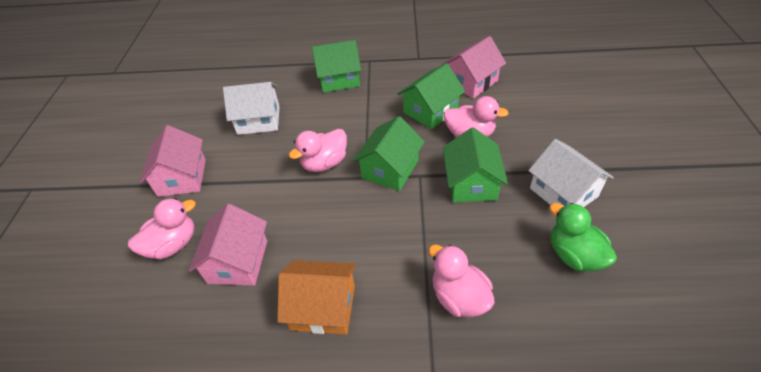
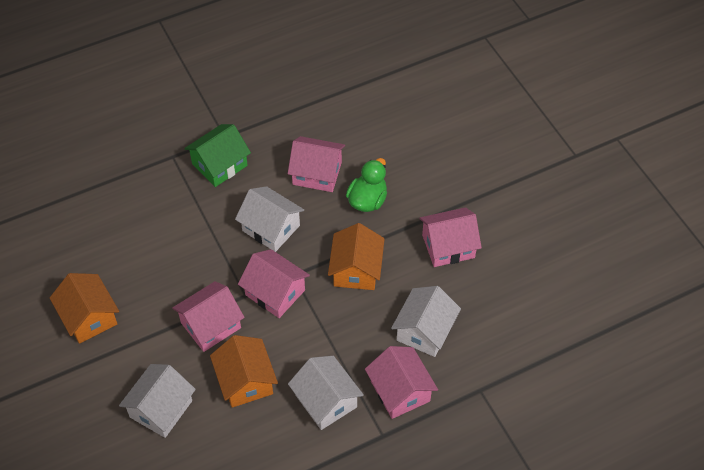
green house: [312,40,361,92] [353,116,425,191] [398,63,465,129] [443,127,508,202] = 4 -> [184,124,251,187] = 1
orange house: [277,260,356,334] = 1 -> [50,273,119,344] [210,335,278,408] [328,223,385,290] = 3
pink duck: [128,198,196,259] [289,129,347,172] [428,244,495,317] [443,96,509,137] = 4 -> none = 0
pink house: [140,125,206,197] [189,204,267,286] [442,36,506,99] = 3 -> [172,281,245,352] [238,249,310,318] [288,136,345,192] [365,346,438,419] [419,207,482,267] = 5
white house: [223,82,280,135] [528,139,614,207] = 2 -> [119,364,196,438] [235,186,304,252] [288,356,364,430] [391,286,461,357] = 4

